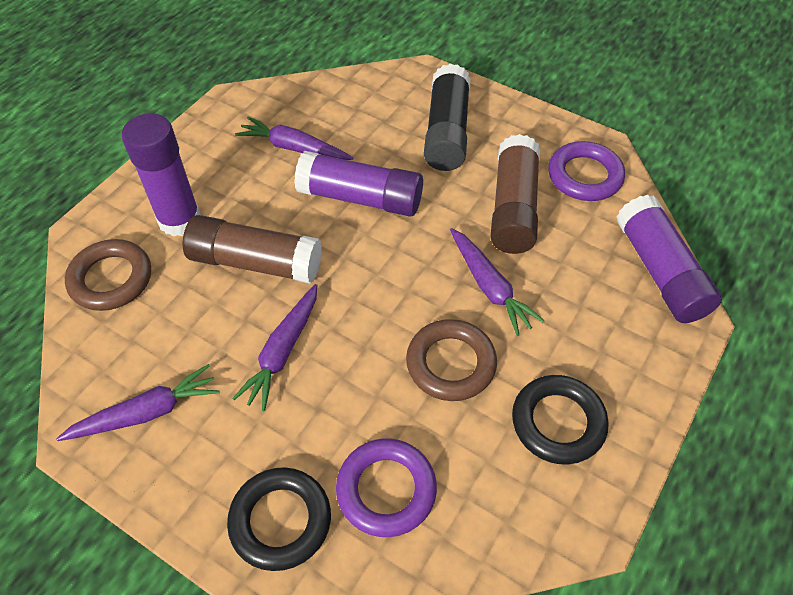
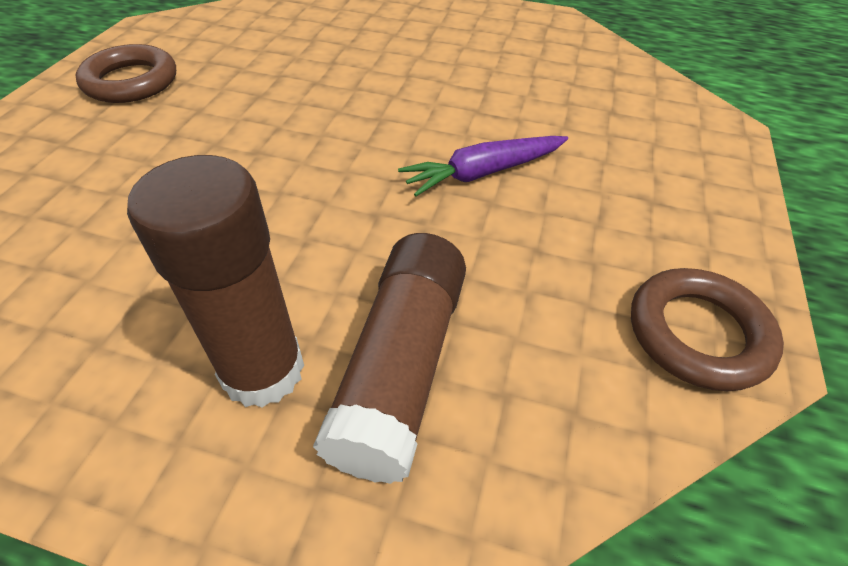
black glue stick: [424,64,471,171] = 1 -> none = 0
black ring: [227,467,331,571] [512,375,609,464] = 2 -> none = 0
purple carrot: [56,364,219,441] [232,284,317,411] [235,117,353,160] [450,228,545,336] = 4 -> [398,136,568,196] = 1
purple glue stick: [121,113,201,237] [294,151,423,217] [616,195,722,323] = 3 -> none = 0
purple ring: [336,438,437,537] [548,141,625,201] = 2 -> none = 0

